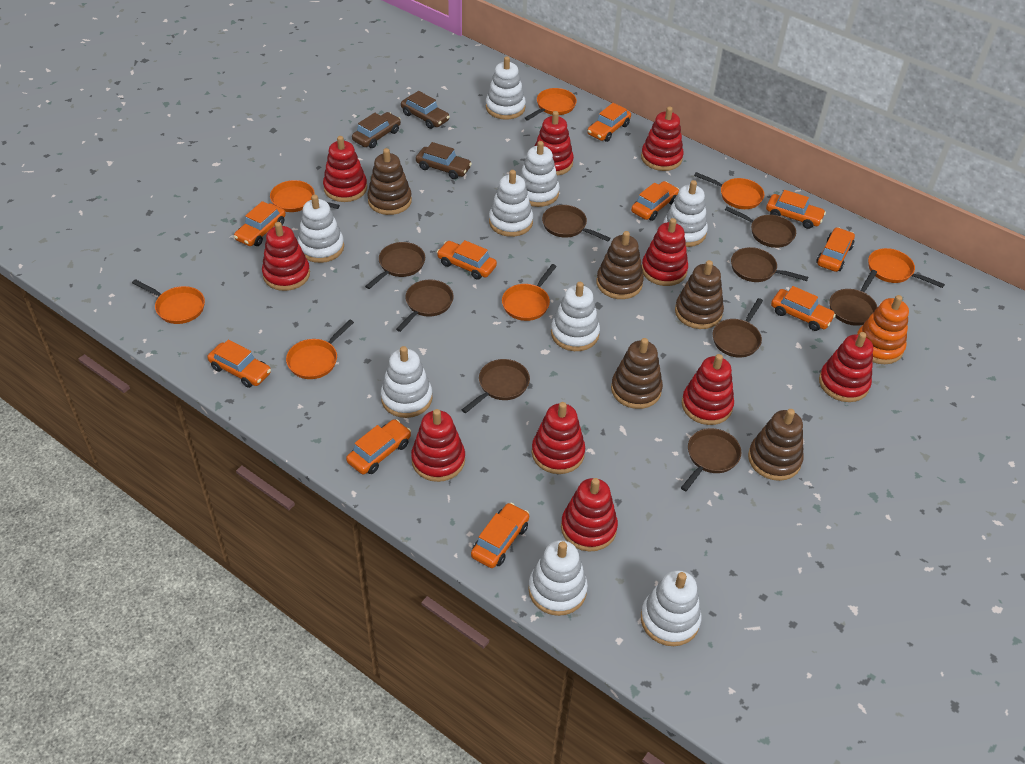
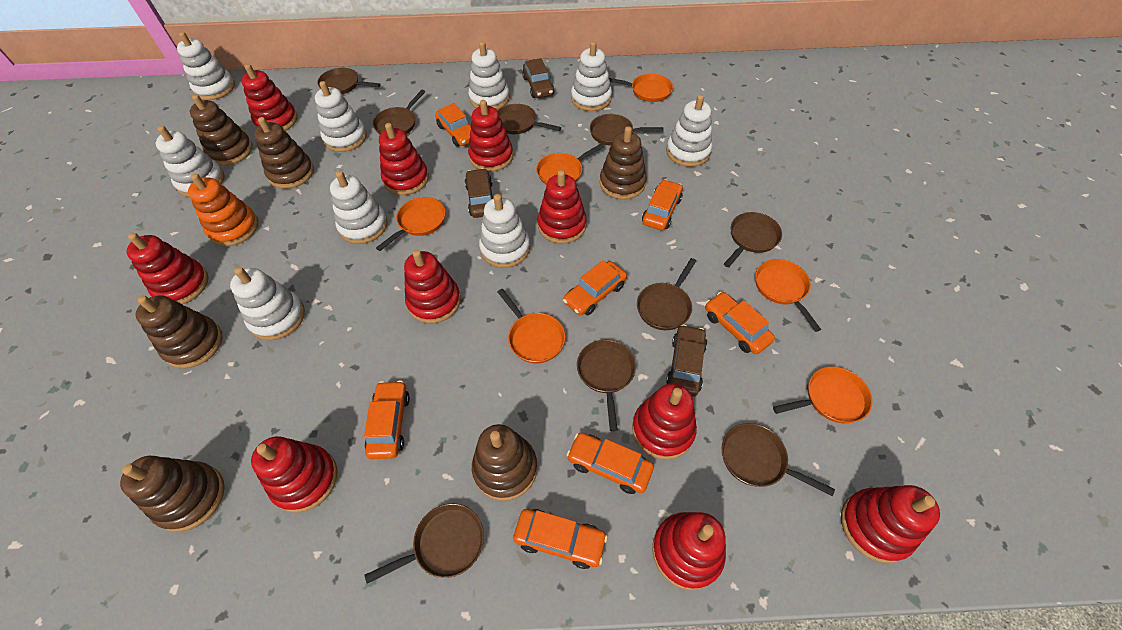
brown stacking toy: [367,148,412,215] [596,231,644,299] [611,338,663,409] [675,260,724,329] [748,409,804,481] = 5 -> [120,456,225,532] [135,295,223,369] [190,95,253,166] [254,117,314,189] [472,424,537,501] [600,126,647,200] = 6
orange car: [207,340,271,388] [234,201,286,246] [346,419,411,474] [437,240,497,280] [471,503,529,568] [587,103,631,142] [631,181,679,221] [766,190,826,229] [771,286,836,331] [816,227,855,272] = 10 -> [364,380,410,459] [435,103,471,147] [513,509,608,569] [563,260,627,316] [567,433,654,494] [642,179,683,230] [705,292,775,354] = 7
orange pan: [132,279,205,324] [270,180,340,212] [286,320,354,379] [502,264,557,321] [525,88,577,121] [694,172,764,209] [868,248,945,288] = 7 -> [376,197,445,251] [498,289,565,363] [536,143,605,185] [609,74,673,102] [755,259,821,332] [773,367,872,423] = 6

